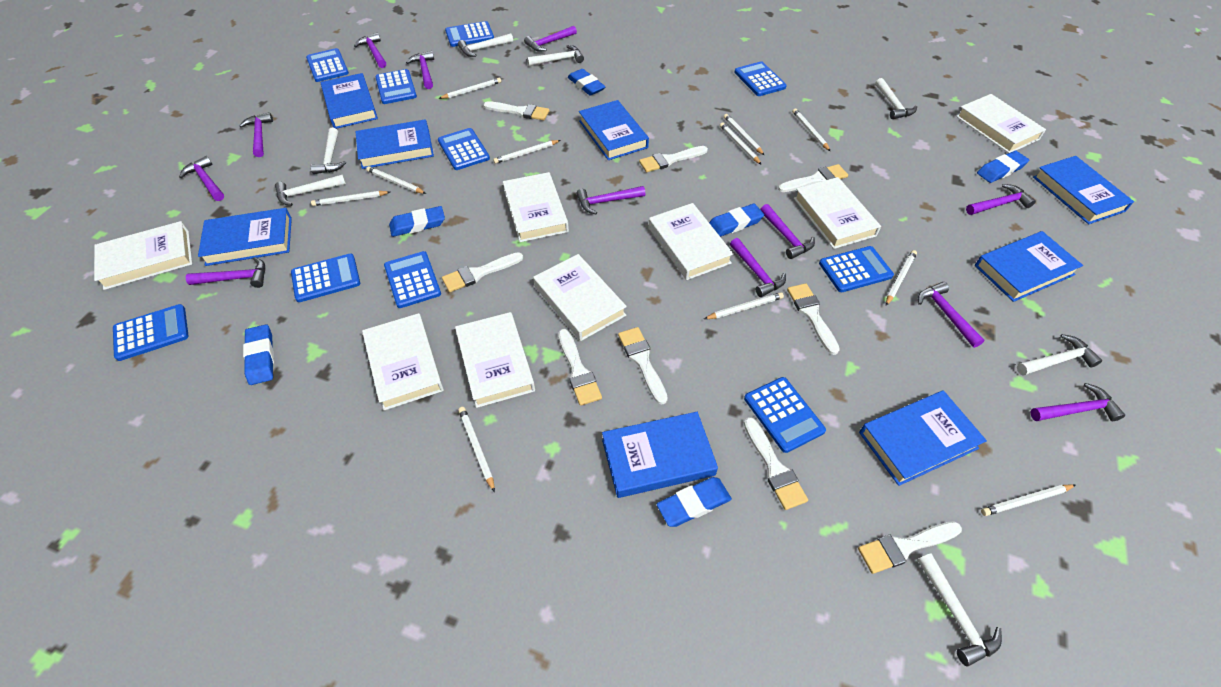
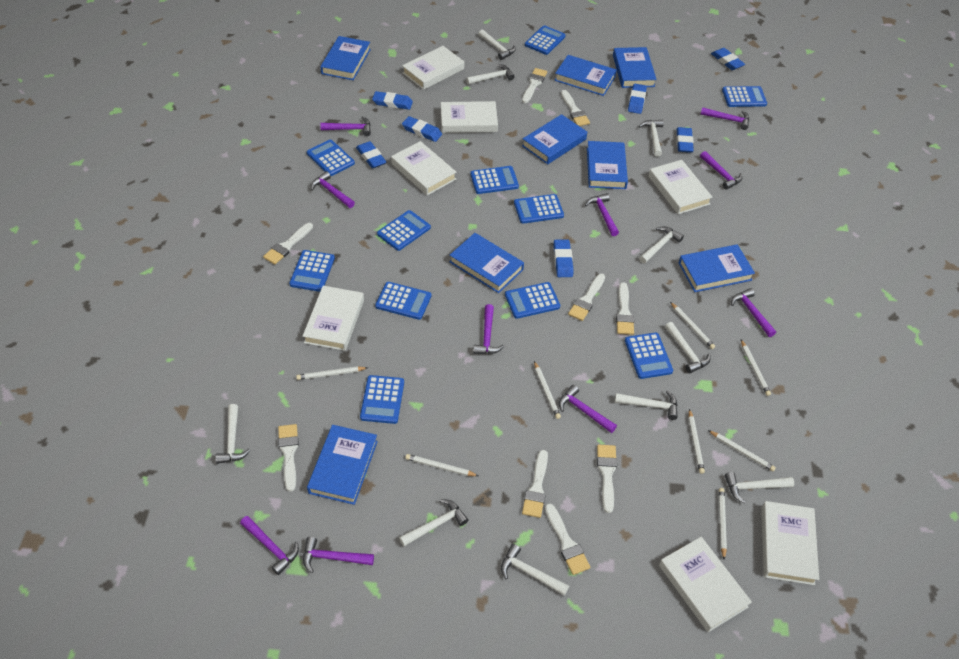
blue calculator: [113,304,189,361] [291,253,360,302] [306,48,349,82] [375,69,417,104] [384,251,441,308] [438,128,490,170] [445,21,494,47] [734,61,787,96] [744,377,826,453] [819,246,894,292] = 10 -> [289,250,335,292] [307,139,355,176] [360,375,404,424] [375,282,431,320] [377,210,431,251] [470,166,519,194] [505,282,560,319] [514,194,564,224] [525,25,565,55] [625,333,673,379] [722,86,767,107] = 11
blue eraser: [243,324,274,385] [389,206,445,237] [568,69,606,96] [657,477,732,527] [709,204,764,237] [977,151,1029,183] = 6 -> [356,141,386,168] [372,91,413,110] [402,116,442,142] [554,239,573,277] [628,84,647,114] [676,127,694,153] [711,48,745,70] = 7
purple hammer: [179,156,224,201] [186,257,265,288] [239,112,273,157] [354,33,386,68] [406,51,434,89] [524,26,577,52] [576,186,645,214] [730,238,786,297] [760,204,815,259] [918,282,984,348] [966,184,1036,215] [1030,383,1125,421] = 12 -> [240,516,299,575] [303,537,374,573] [311,171,355,208] [320,116,371,136] [473,304,504,354] [559,385,617,433] [585,193,619,236] [700,107,749,130] [700,151,742,190] [731,288,776,337] = 10
white book: [94,221,192,290] [362,313,444,411] [455,312,535,408] [503,172,569,242] [533,254,627,341] [648,203,734,280] [794,177,881,249] [956,94,1046,153] = 8 -> [303,286,364,351] [391,141,457,196] [402,46,464,90] [441,101,498,133] [649,160,713,214] [659,537,752,632] [762,501,819,585] = 7
white hammer: [275,174,346,206] [310,128,346,174] [458,33,513,57] [527,45,584,66] [875,78,917,119] [917,553,1002,666] [1017,334,1102,376] = 7 -> [215,404,251,464] [399,499,468,547] [466,64,515,85] [479,30,516,60] [501,544,569,596] [615,390,678,420] [639,120,664,157] [639,226,684,264] [665,322,711,373] [725,472,794,504] = 10
white pencil: [311,191,390,206] [366,166,426,194] [439,78,501,99] [458,407,495,492] [493,140,561,164] [704,292,784,319] [720,122,762,165] [724,114,764,155] [792,108,830,151] [886,250,917,306] [981,484,1076,516] = 11 -> [296,366,368,380] [405,454,478,476] [534,361,561,419] [670,302,715,349] [688,409,705,474] [708,430,776,472] [719,488,727,560] [741,340,771,396] = 8

